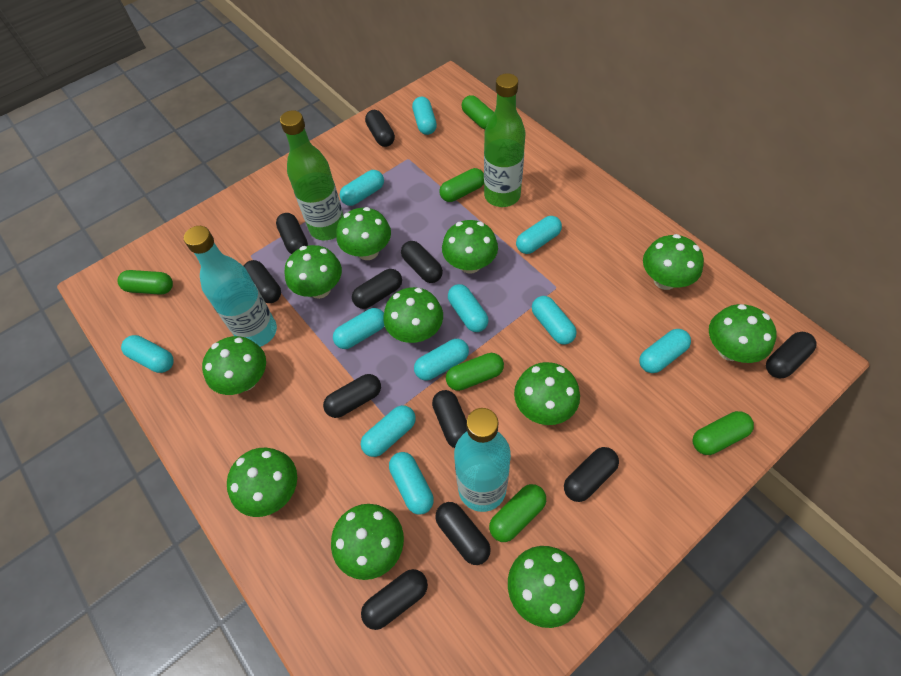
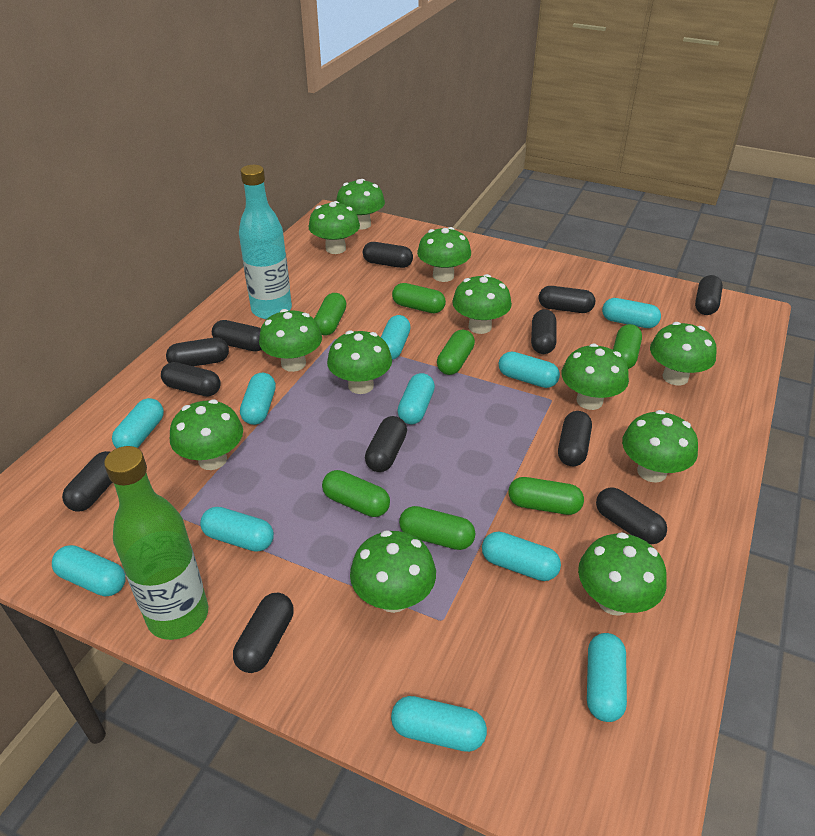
black capsule: [244,260,281,303] [276,213,308,254] [323,374,381,418] [352,269,402,309] [361,569,428,630] [365,110,395,147] [401,241,443,283] [432,390,467,448] [435,502,491,565] [564,447,619,502] [766,332,817,379] = 11 -> [62,451,112,511] [161,362,221,397] [166,337,229,366] [212,320,262,352] [233,593,294,673] [363,242,413,268] [365,416,407,472] [531,309,556,354] [539,286,595,313] [558,411,592,466] [596,487,667,544] [695,275,723,315] = 12
green bottle: [280,110,344,240] [484,73,526,207] = 2 -> [104,446,208,640] = 1
green capsule: [117,270,173,295] [439,168,484,202] [446,353,504,391] [461,95,494,130] [489,484,546,542] [693,411,754,455] = 6 -> [314,293,346,335] [322,470,390,517] [392,283,446,313] [399,506,475,550] [437,330,475,375] [508,477,584,515] [613,324,642,369] = 7
green mushroom: [202,336,266,395] [227,448,297,517] [284,245,342,299] [331,504,404,580] [336,207,391,260] [383,287,443,343] [442,220,498,274] [508,546,585,628] [514,362,580,425] [643,234,704,290] [709,304,777,363] = 11 -> [170,400,243,470] [259,309,322,372] [309,201,360,254] [327,330,392,394] [336,179,385,230] [350,530,436,613] [417,227,471,282] [452,274,512,334] [561,343,629,410] [578,532,667,616] [622,410,698,483] [650,322,717,386] = 12
turquoise bottle: [184,226,277,347] [454,408,511,512] = 2 -> [239,165,292,319] = 1

